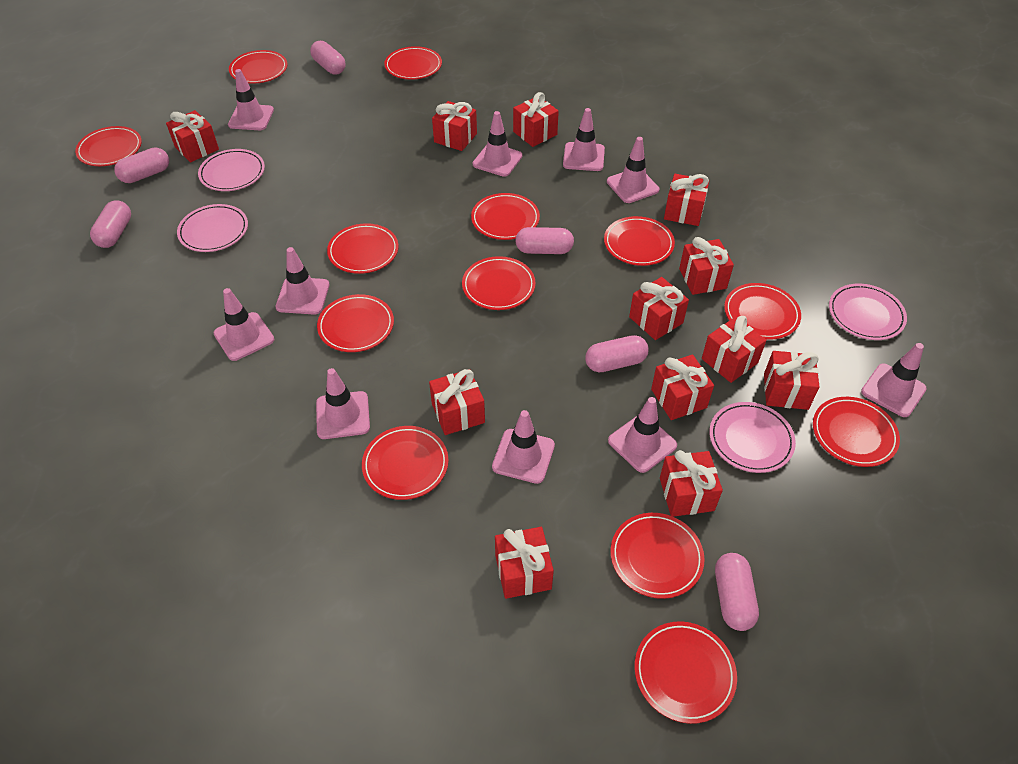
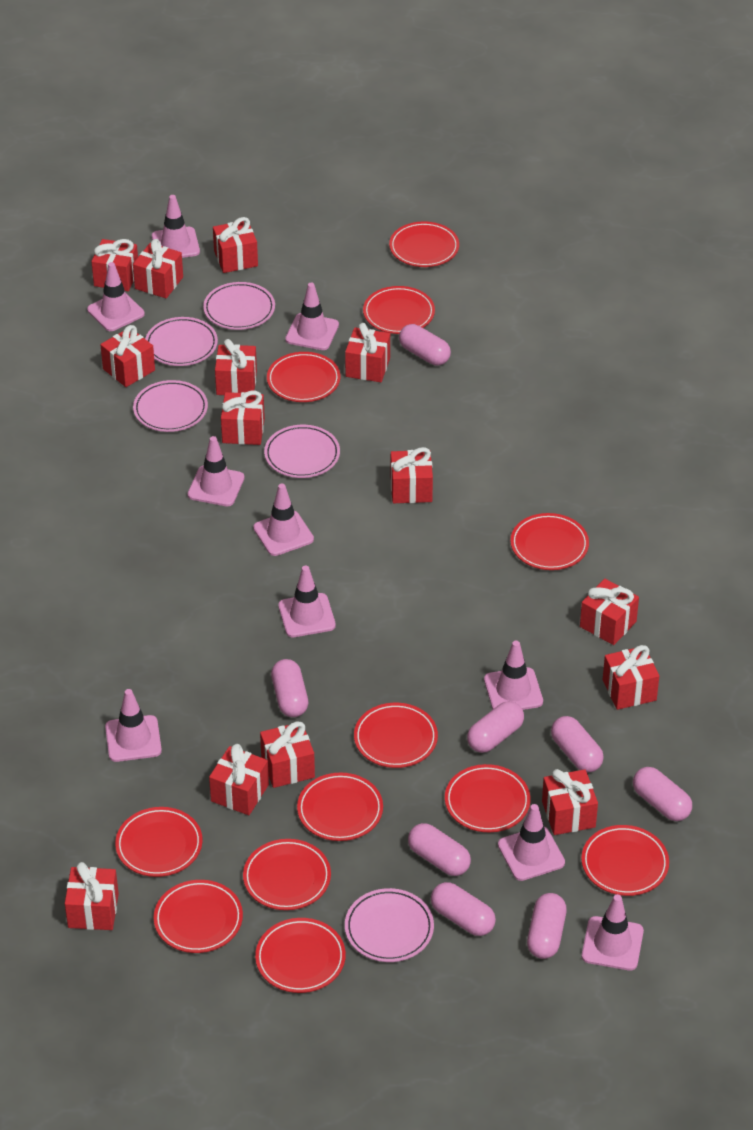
pink capsule: [90,200,131,248] [114,147,169,183] [310,41,346,75] [515,227,574,254] [585,335,649,372] [715,553,759,631] = 6 -> [271,659,308,717] [399,324,451,366] [408,823,471,876] [431,882,496,936] [467,701,524,753] [527,893,567,959] [551,716,604,772] [633,767,692,821] = 8
pink plate: [177,204,248,252] [198,149,265,191] [709,402,796,473] [829,284,907,340] = 4 -> [133,380,208,432] [145,317,218,366] [203,282,275,330] [264,425,340,478] [345,888,434,962] = 5
red gift: [166,110,219,162] [429,369,485,435] [432,101,477,151] [495,527,554,599] [513,92,559,147] [629,277,689,340] [651,355,714,420] [660,450,723,517] [664,174,709,226] [679,237,734,295] [702,316,766,383] [764,351,819,410] = 12 -> [65,862,119,930] [91,239,138,291] [100,325,155,387] [133,239,183,298] [209,744,269,815] [213,217,258,273] [215,339,257,395] [221,391,265,445] [260,721,315,788] [345,323,390,382] [391,447,433,503] [542,769,598,835] [580,579,639,645] [603,645,659,710] = 14
red plate: [75,126,142,166] [229,50,287,84] [317,294,394,352] [327,223,398,274] [362,426,448,500] [384,46,442,80] [462,256,536,310] [471,193,540,240] [604,216,675,266] [611,513,704,599] [634,621,737,724] [724,283,801,340] [813,397,900,467] = 13 -> [115,807,202,877] [154,880,243,953] [243,839,331,910] [255,918,346,993] [267,352,340,402] [297,773,383,841] [354,703,438,768] [363,286,435,334] [389,222,459,267] [445,764,530,832] [510,513,589,570] [581,825,669,896] = 12

